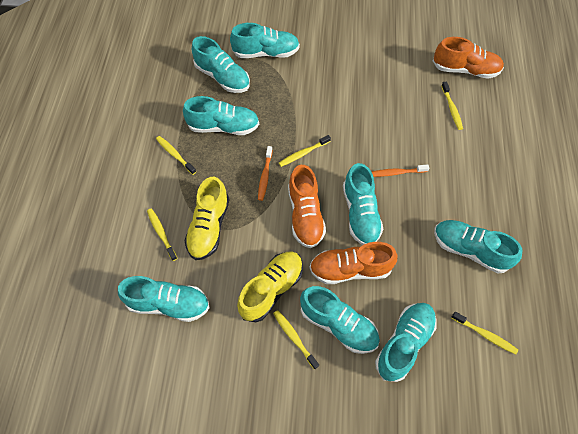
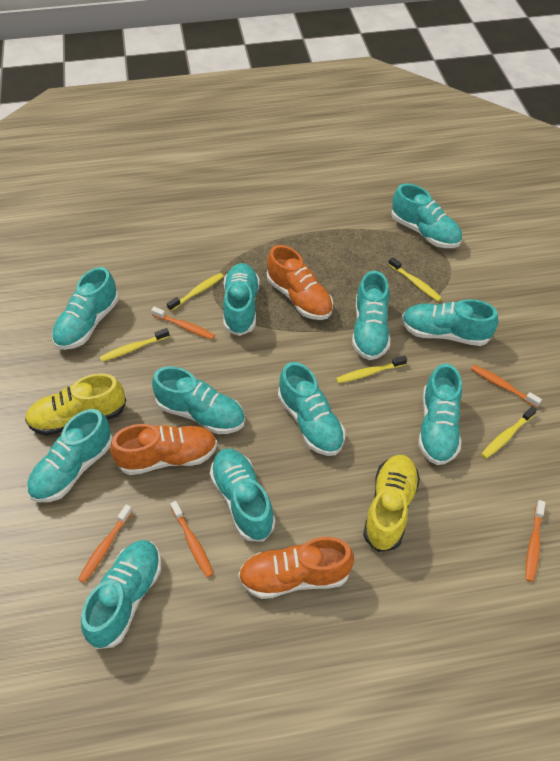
orange toothbrush: [258,146,273,201] [372,164,429,177] = 2 -> [78,504,133,583] [151,307,215,340] [170,501,214,577] [471,365,542,408] [525,500,545,582] = 5
turquoise shoe: [118,276,209,322] [183,96,259,135] [192,36,250,93] [230,23,300,58] [300,286,380,354] [343,163,383,245] [375,303,437,382] [434,220,522,273] = 8 -> [27,409,113,502] [52,267,119,350] [81,540,161,649] [152,366,245,434] [210,448,275,541] [223,263,260,336] [278,362,345,456] [352,271,390,360] [391,183,462,248] [402,299,498,346] [418,364,462,465] = 11
yellow toothbrush: [147,208,178,261] [156,136,196,175] [273,310,319,370] [279,135,331,167] [441,81,463,130] [451,312,518,354] = 6 -> [100,328,170,362] [167,273,224,311] [336,356,407,383] [388,257,442,301] [481,406,537,458] = 5

